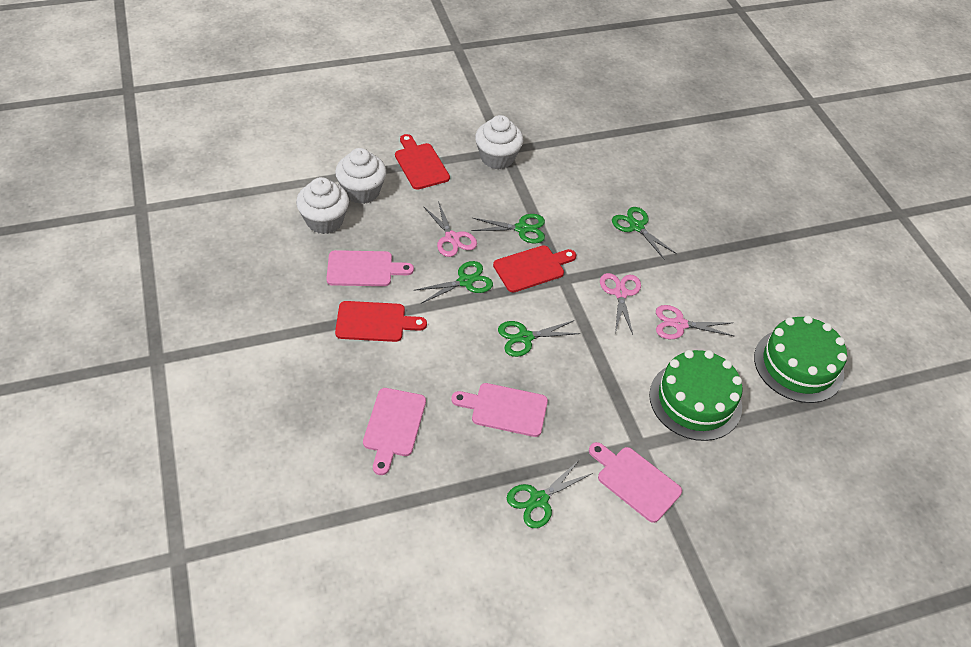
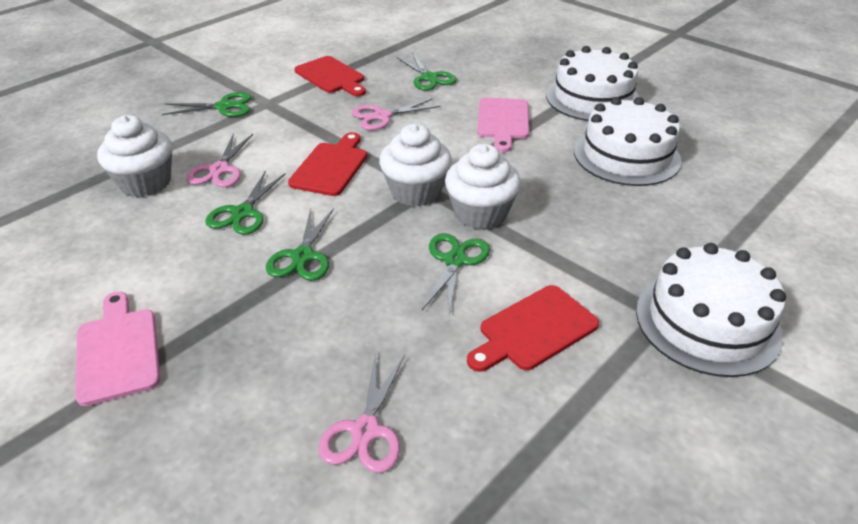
green cake: [649,350,743,441] [754,316,847,403] = 2 -> none = 0
pink cutting board: [326,250,414,286] [363,388,426,475] [451,383,548,437] [589,442,682,523] = 4 -> [75,291,160,406] [477,98,529,152] = 2
white cake: none = 0 -> [546,46,639,121] [574,97,682,186] [636,243,786,377] = 3

